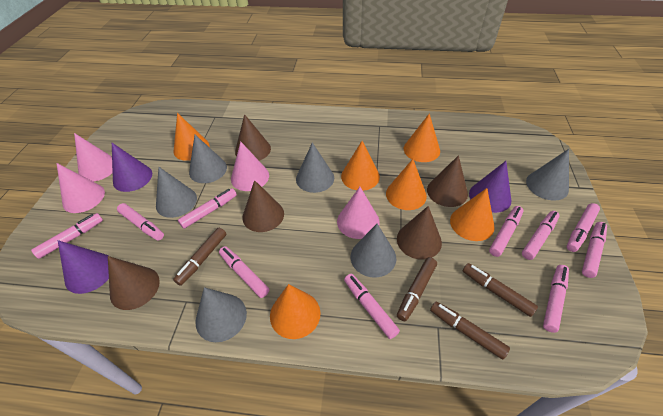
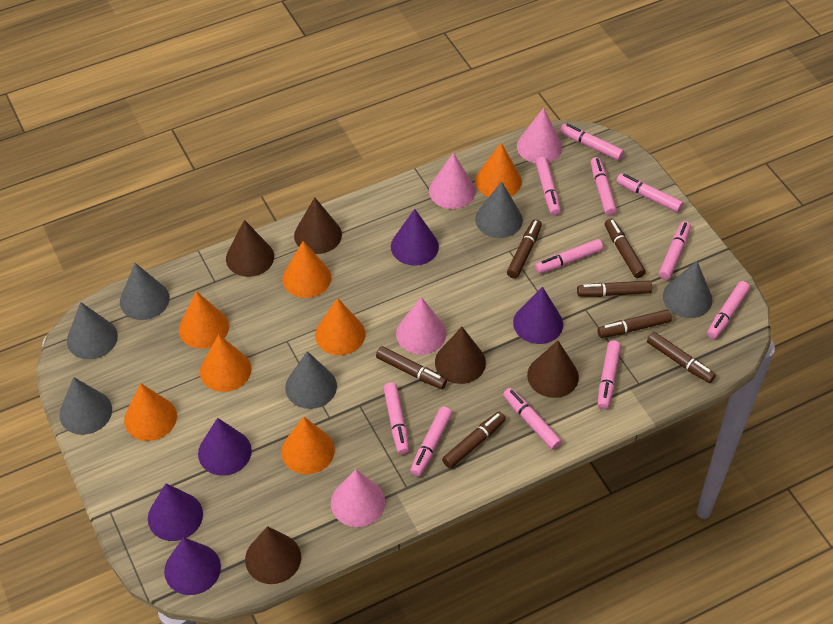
brown marker: [173,228,227,286] [397,257,437,321] [430,301,510,359] [463,263,538,317] = 4 -> [376,346,447,389] [442,411,506,468] [507,219,542,279] [577,280,652,297] [598,310,672,338] [605,219,646,278] [647,332,716,383] = 7
orange cone: [173,113,209,161] [270,284,321,339] [341,141,380,191] [386,159,427,210] [404,113,440,162] [450,188,495,241] = 6 -> [124,383,177,441] [179,291,229,349] [200,334,251,392] [281,417,335,474] [282,241,331,298] [315,298,366,355] [475,143,522,197] = 7
pink marker: [31,213,103,259] [117,203,164,241] [178,188,237,229] [219,246,269,298] [344,274,400,339] [489,206,523,257] [522,211,560,260] [543,265,569,333] [567,203,600,252] [582,222,607,278] = 10 -> [383,383,409,454] [410,407,452,476] [503,388,562,450] [535,239,603,274] [536,157,561,215] [560,123,624,161] [591,157,617,216] [598,340,621,409] [616,174,683,212] [659,221,691,280] [707,281,750,339] = 11
purple cone: [58,240,109,294] [112,143,152,192] [469,161,511,213] = 3 -> [148,483,203,541] [164,537,221,595] [198,418,252,476] [391,209,439,266] [513,287,563,344] = 5

